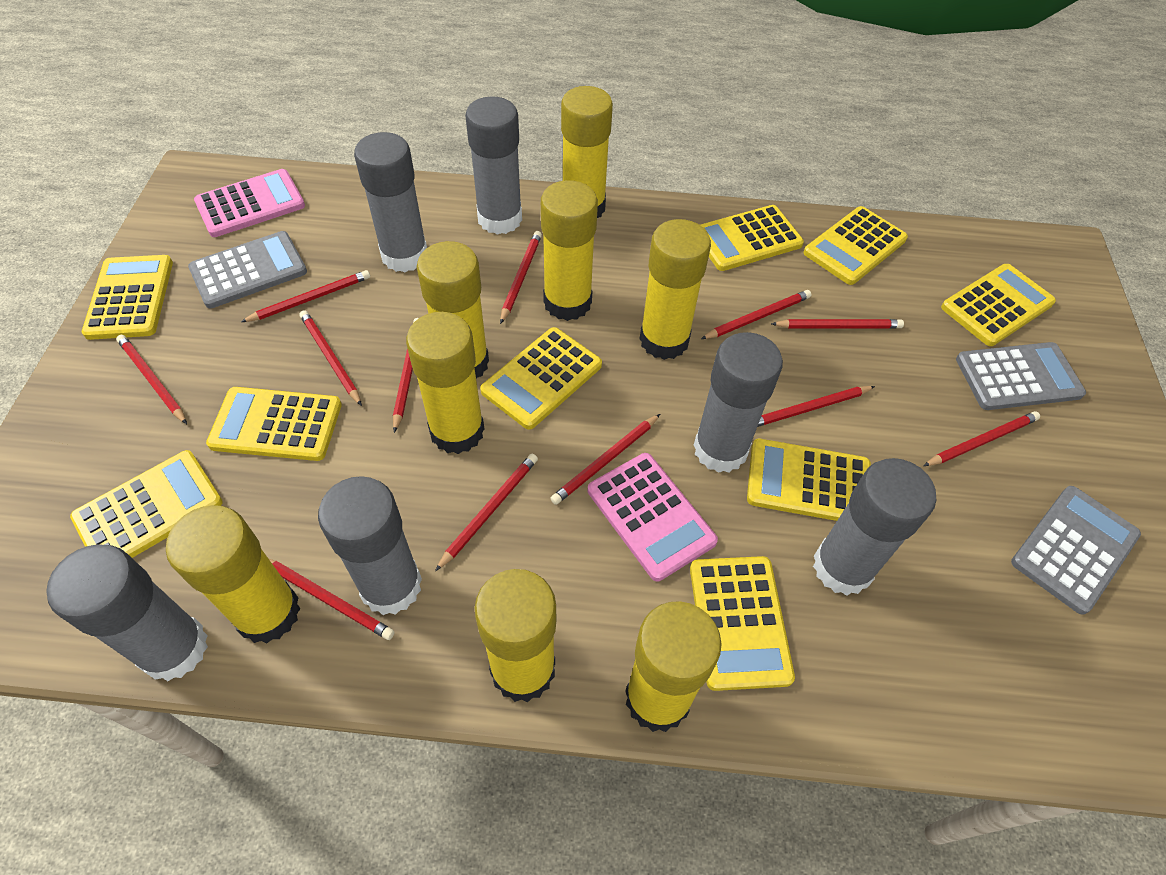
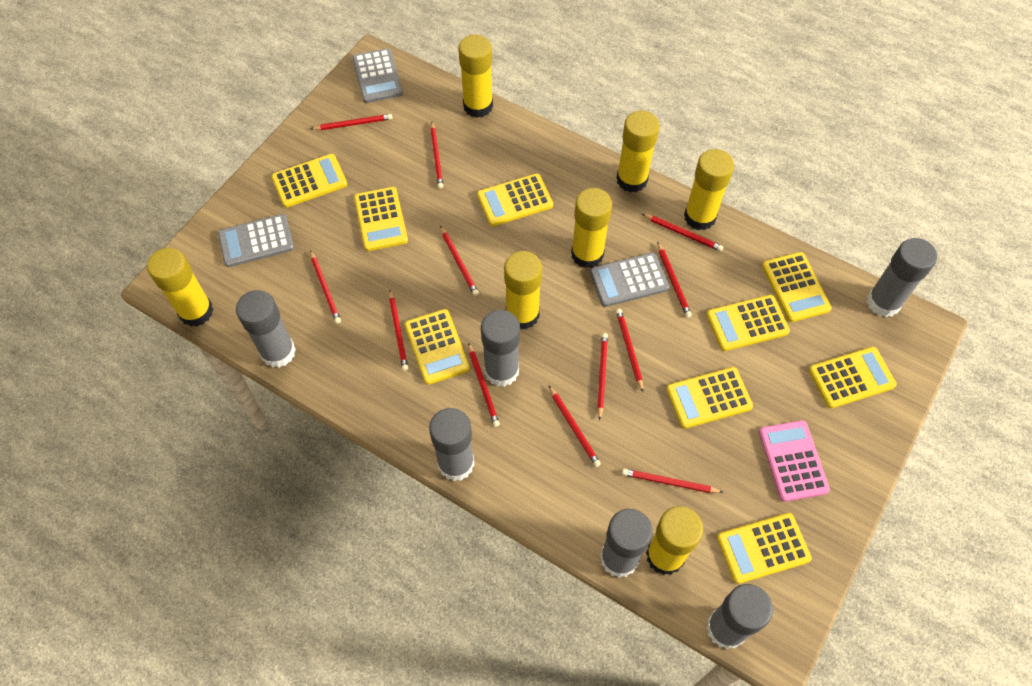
pink calculator: [194,169,305,237] [588,453,718,581] = 2 -> [759,420,830,502] = 1
yellow glue stick: [166,505,301,643] [406,312,484,454] [417,241,489,379] [475,569,556,702] [541,180,598,321] [561,86,613,218] [625,601,722,732] [640,219,711,360] = 8 -> [147,248,214,327] [459,35,493,118] [504,251,542,330] [571,188,612,268] [617,111,660,193] [646,506,703,575] [684,149,734,230] = 7

